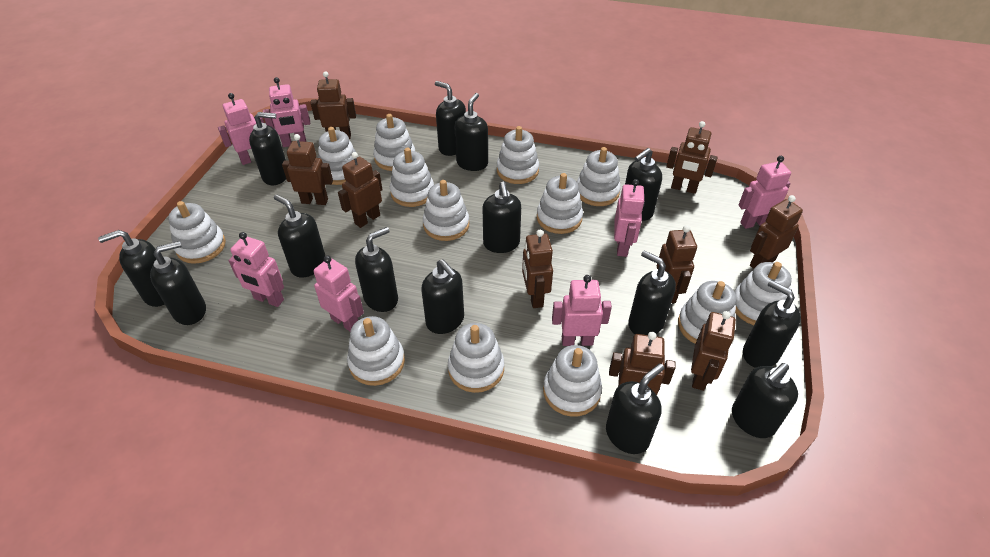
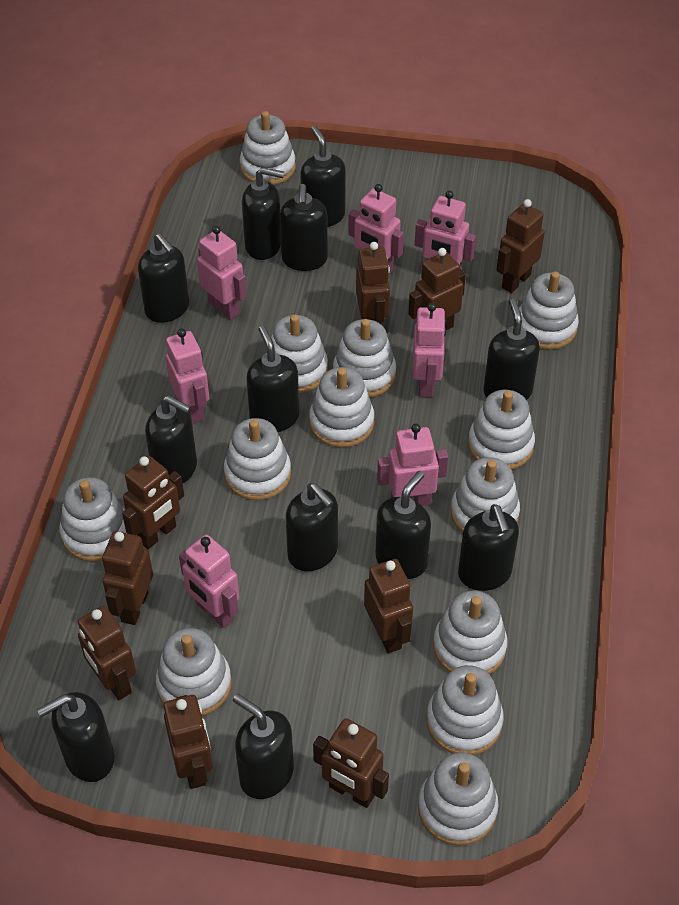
black soap dispenser: [98,230,164,307] [150,241,206,325] [249,112,286,185] [274,195,326,277] [355,227,398,312] [421,259,464,334] [435,81,466,156] [454,93,488,171] [483,182,521,253] [606,363,664,454] [625,148,662,221] [628,250,676,335] [732,363,798,438] [743,280,801,368] = 14 -> [37,692,114,782] [138,233,189,323] [145,395,197,483] [233,694,294,799] [242,167,284,260] [246,326,299,432] [280,184,328,271] [286,483,338,571] [300,126,346,227] [375,471,431,579] [458,504,519,591] [483,299,540,400] = 12

